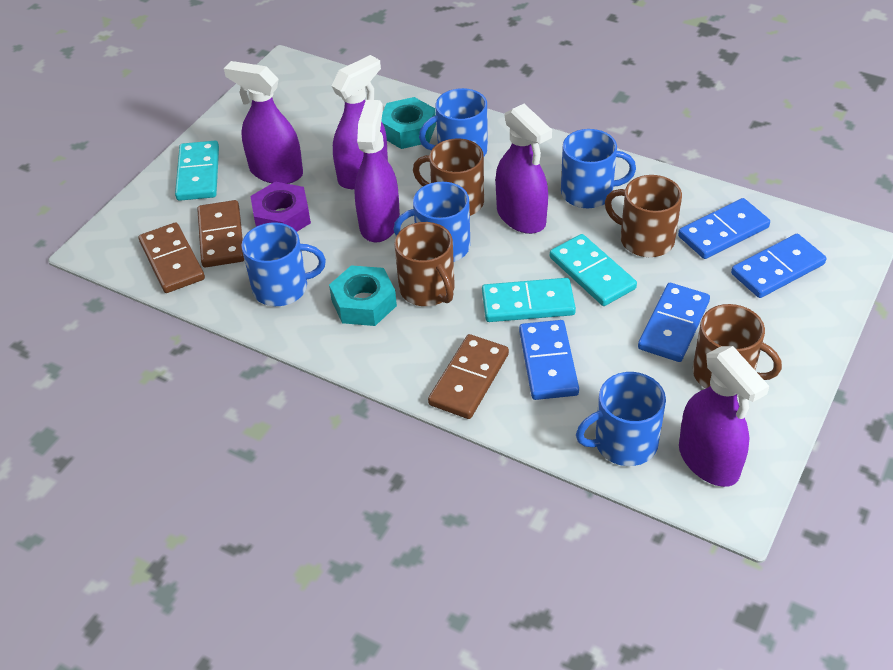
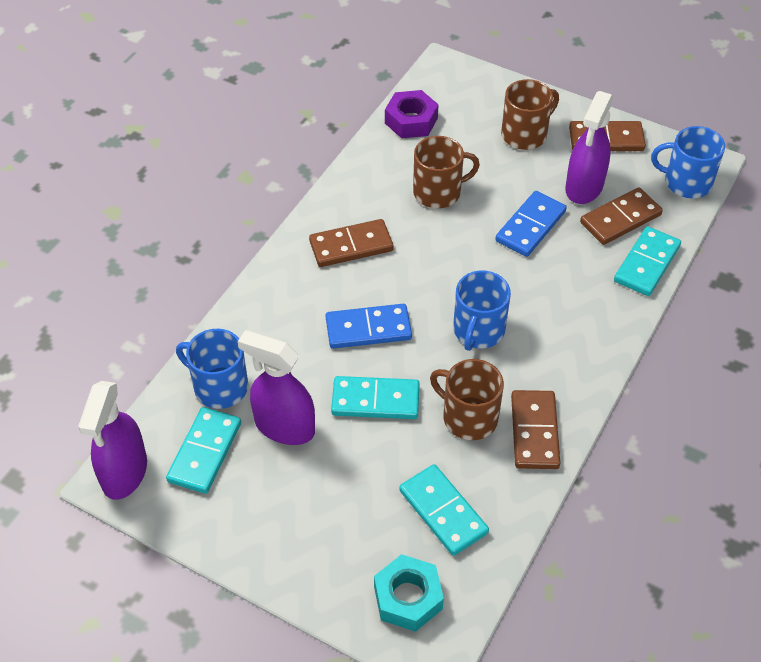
blue domino: [519,320,579,400] [638,283,710,362] [678,198,770,259] [731,234,826,298] = 4 -> [326,304,412,349] [495,191,567,257] = 2
blue mug: [241,222,326,306] [393,182,470,262] [419,88,488,156] [561,129,636,208] [576,372,666,466] = 5 -> [176,329,248,409] [453,271,511,351] [651,126,725,198] = 3
brown domino: [139,222,205,293] [197,200,244,267] [428,334,509,419] = 3 -> [309,219,394,267] [511,390,560,469] [569,121,646,151] [580,187,663,245] = 4
brown mug: [394,222,455,306] [413,138,484,216] [605,175,682,257] [693,304,782,389] = 4 -> [413,136,480,208] [430,359,504,440] [501,79,559,150] = 3
purple spray bottle: [224,61,303,184] [331,55,388,189] [354,100,400,242] [495,104,552,234] [679,346,769,487] = 5 -> [78,381,147,500] [238,330,315,445] [565,91,613,204] = 3
turquoise domino: [175,141,219,201] [482,278,576,322] [550,234,637,306] = 3 -> [166,407,241,494] [331,376,420,419] [399,464,489,556] [614,226,681,296] = 4
turquoise nut: [329,265,397,326] [381,97,436,149] = 2 -> [374,554,444,632] = 1

